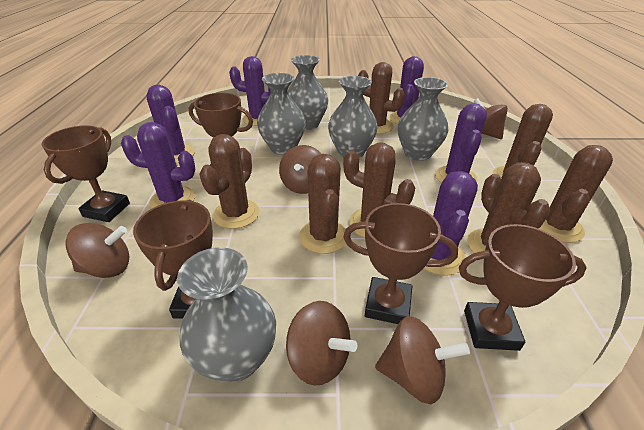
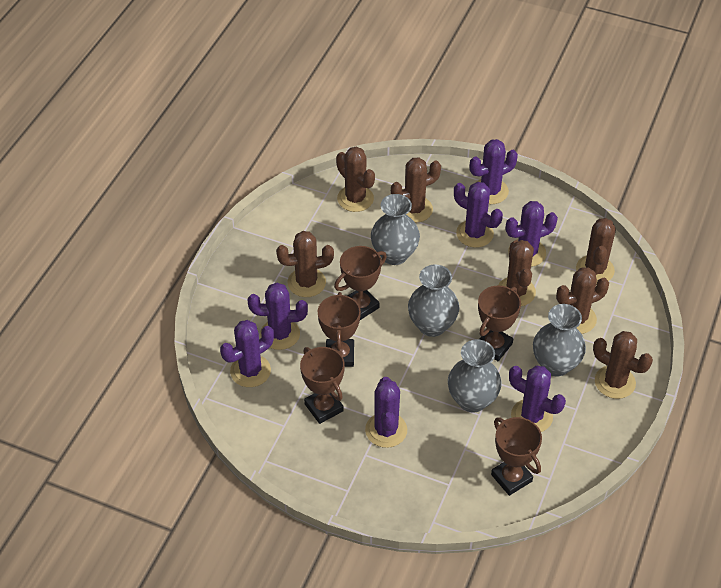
brown spinning top: [65,223,129,278] [279,145,321,194] [286,301,357,386] [375,316,470,404] [474,98,508,139] = 5 -> none = 0
grey vase: [177,247,276,382] [257,73,306,155] [287,55,328,130] [328,76,378,158] [398,77,448,161] = 5 -> [371,194,420,265] [408,265,459,337] [448,339,502,413] [533,304,586,376] = 4
purple cactus: [121,122,195,208] [146,85,195,164] [229,56,271,126] [389,56,424,124] [423,171,478,276] [435,103,487,183] = 6 -> [220,320,274,387] [248,283,308,350] [365,377,407,448] [454,182,503,248] [469,139,518,204] [506,201,558,267] [509,366,566,432] = 7

